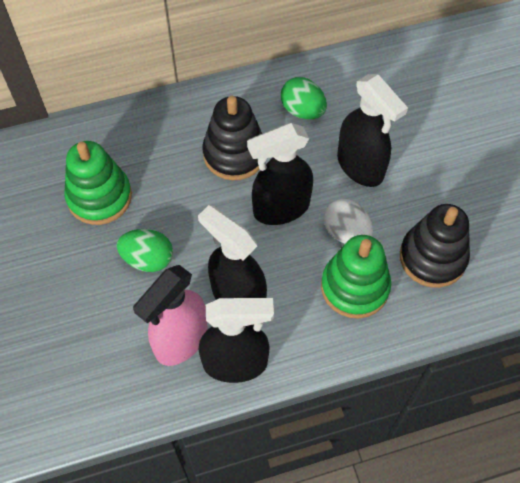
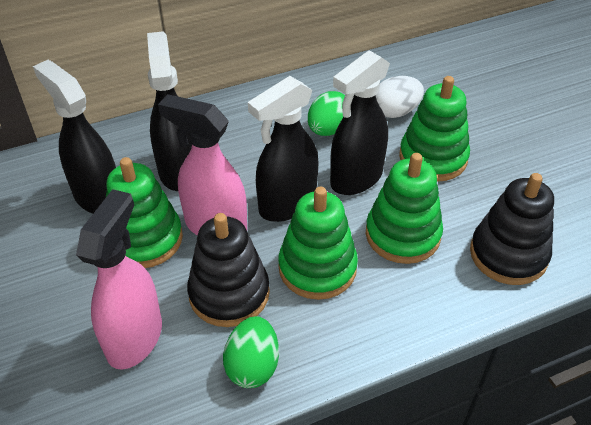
green stacking toy: [64,141,132,225] [321,235,391,319] = 2 -> [106,157,183,268] [278,187,358,300] [366,153,443,264] [399,76,470,181] = 4
pink spray bottle: [133,265,208,366] = 1 -> [76,189,162,370] [158,94,247,236] = 2

